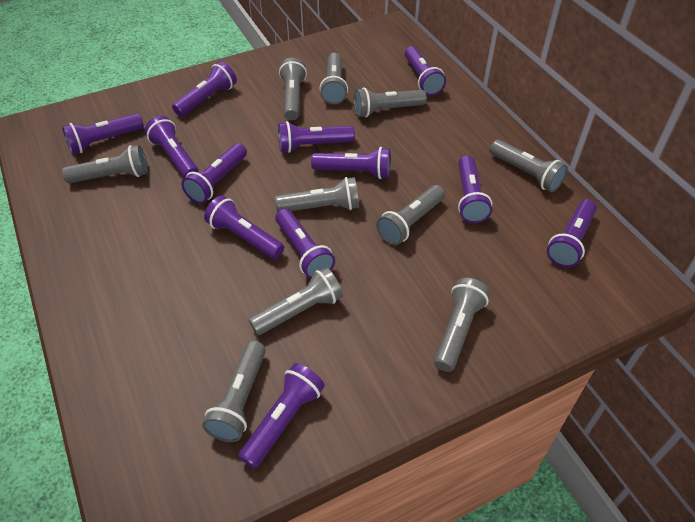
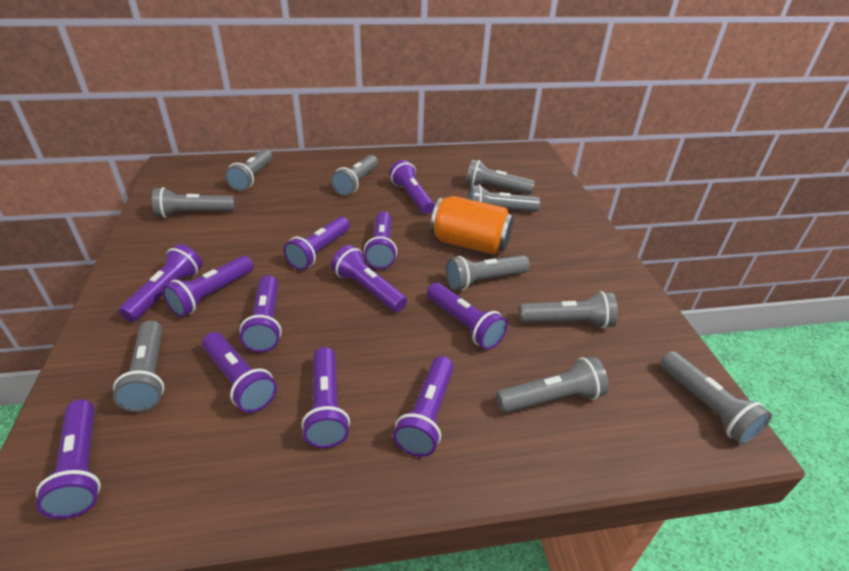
orange can: none = 0 -> [430,196,514,255] = 1

